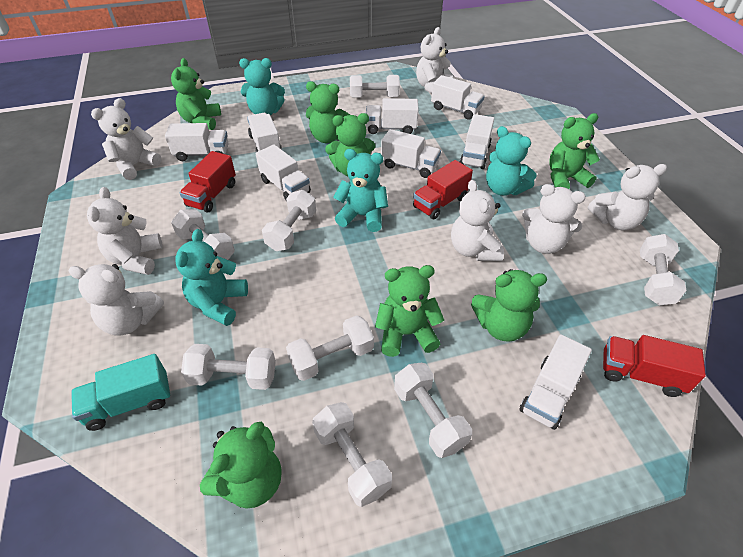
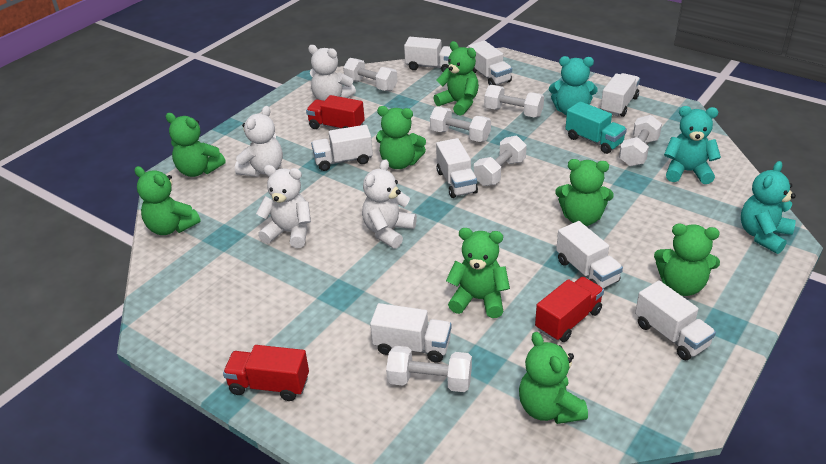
green teddy bear: [171,58,221,130] [200,422,281,509] [306,81,350,143] [325,113,375,176] [375,265,444,357] [471,269,547,342] [549,113,600,189] = 7 -> [134,166,201,235] [166,113,226,177] [376,106,426,169] [434,41,479,116] [446,228,510,318] [519,332,588,424] [555,159,614,226] [654,224,720,296] = 8
turquoise teddy bear: [175,229,248,326] [239,58,285,115] [333,149,388,232] [486,126,537,196] = 4 -> [549,56,598,115] [664,106,721,184] [741,161,796,254] = 3
white dumbbell: [171,209,235,260] [181,344,276,390] [262,190,316,251] [286,315,374,381] [312,402,392,507] [350,75,400,98] [394,363,472,458] [640,234,687,305] = 8 -> [343,58,397,91] [386,346,472,392] [430,107,491,142] [474,136,527,186] [484,85,544,118] [619,115,662,167] = 6
white teddy bear: [69,264,164,335] [87,187,162,275] [91,98,161,180] [416,27,454,94] [451,180,504,261] [522,184,586,254] [588,164,667,230] = 7 -> [235,106,283,177] [256,165,311,248] [308,45,356,101] [362,159,417,249] = 4

